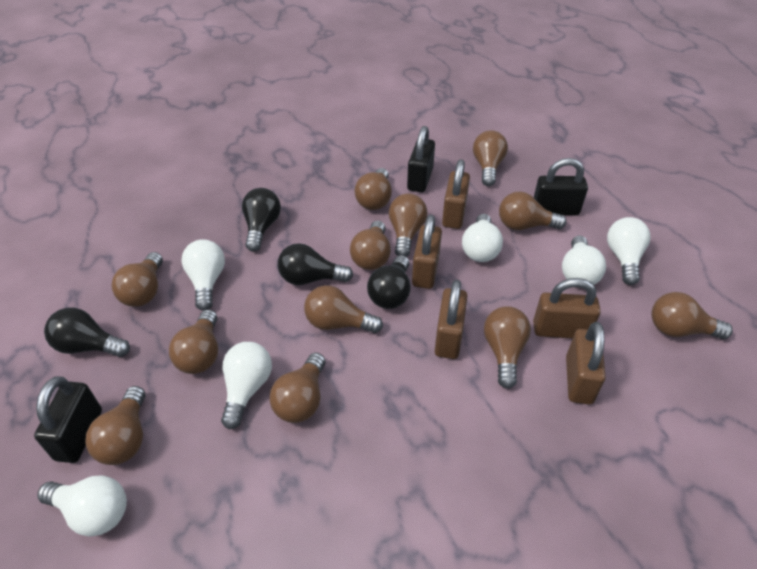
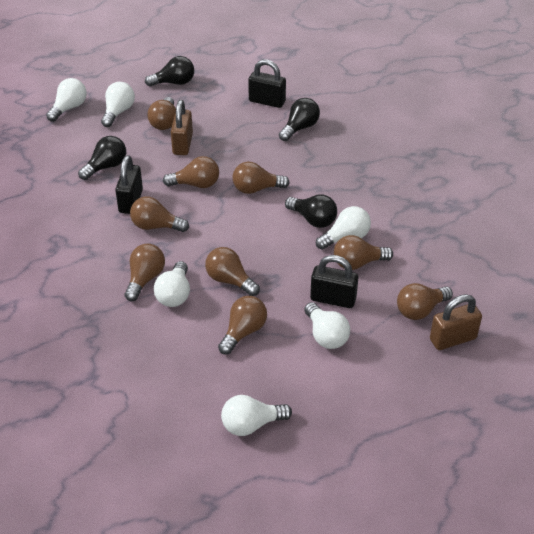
brown light bulb: [85,386,145,465] [111,252,163,307] [169,309,218,374] [269,353,326,423] [304,285,383,333] [350,221,391,270] [355,168,392,210] [389,193,427,257] [473,130,508,186] [484,306,531,389] [499,191,567,230] [651,292,733,339] = 12 -> [125,244,165,301] [130,196,189,232] [147,97,176,130] [163,156,219,188] [205,247,260,296] [218,296,267,355] [232,162,290,194] [334,235,393,270] [397,283,453,320] = 9
brown padlock: [412,214,442,289] [435,280,467,359] [442,159,470,229] [533,278,601,339] [566,322,606,405] = 5 -> [171,100,193,155] [430,294,482,350] = 2

